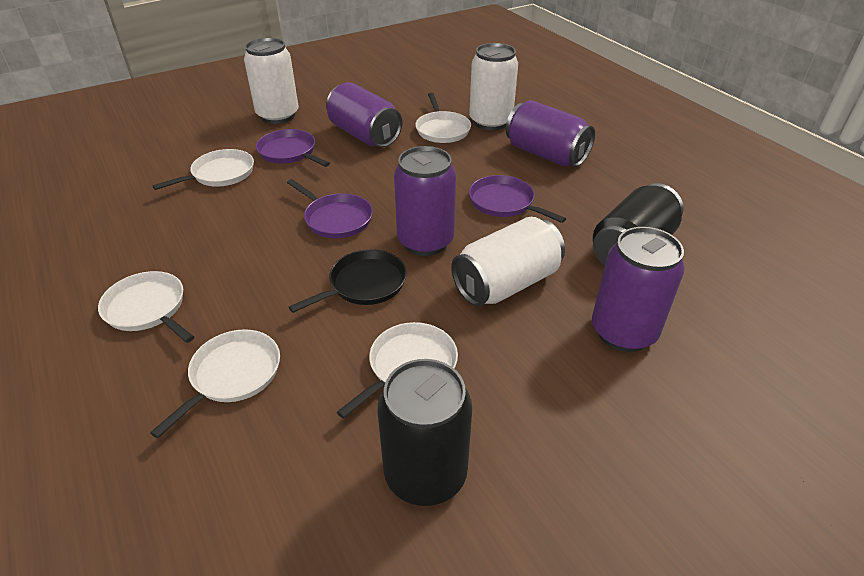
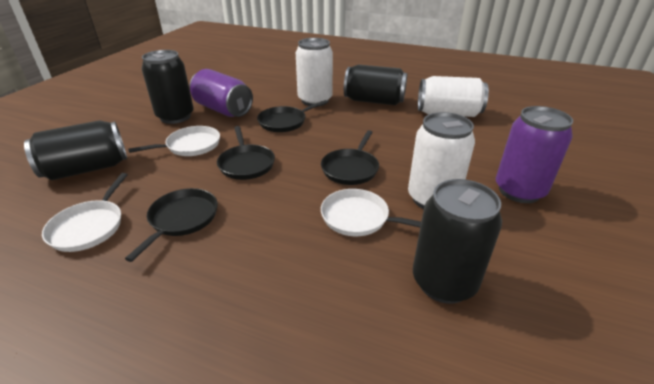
black can: [378,359,472,506] [593,183,684,266] = 2 -> [24,120,127,180] [141,50,194,124] [344,64,407,105] [413,179,502,304] = 4
black pan: [289,249,407,313] = 1 -> [125,188,218,262] [217,126,275,180] [257,100,328,132] [321,130,379,185] = 4
purple can: [326,82,402,147] [394,146,456,256] [506,100,595,167] [592,227,684,352] = 4 -> [190,69,253,117] [496,106,573,203] = 2
purple pan: [256,129,330,167] [287,179,373,238] [469,175,566,223] = 3 -> none = 0
white pan: [98,271,194,343] [150,329,280,438] [152,149,254,190] [337,322,458,419] [415,93,471,143] = 5 -> [42,173,128,252] [128,126,220,156] [321,189,421,236] = 3

